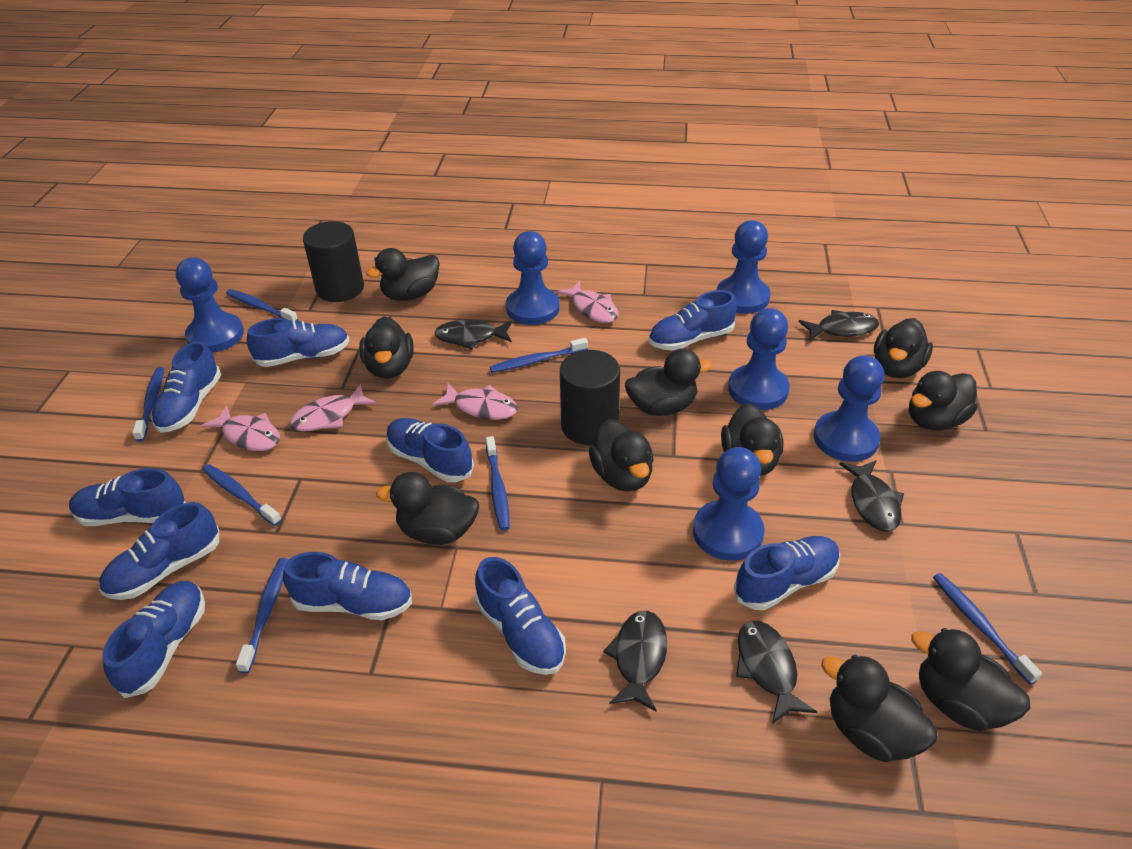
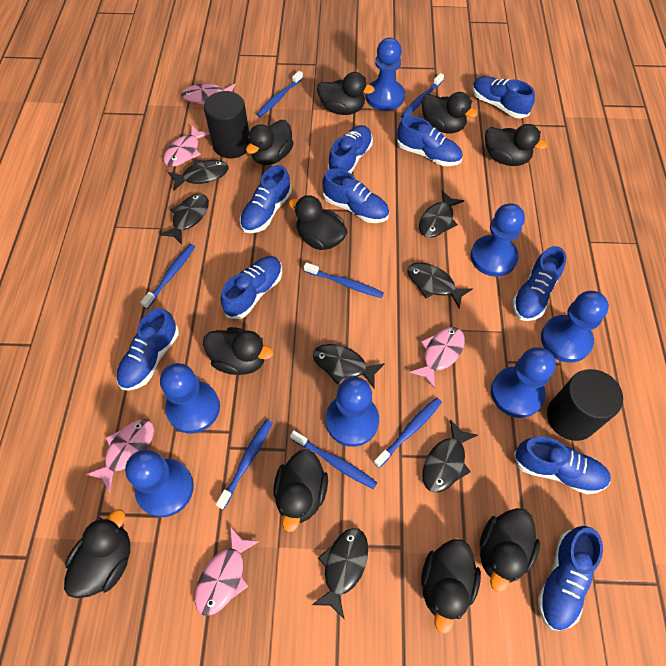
black fish: [434,320,512,349] [603,611,667,711] [736,621,817,724] [799,310,879,341] [839,460,904,532] = 5 -> [159,194,209,244] [168,160,229,191] [312,528,368,620] [313,344,385,389] [407,262,473,308] [419,190,464,238] [422,419,478,493] = 7
blue pawn: [176,258,244,353] [506,231,559,325] [693,447,765,561] [717,220,770,314] [728,308,790,410] [814,355,884,462] = 6 -> [125,450,194,517] [160,363,220,433] [326,377,379,447] [366,38,405,111] [471,203,525,277] [491,347,556,418] [541,291,609,363] = 7
pink fish: [201,405,280,451] [289,384,377,432] [432,383,518,420] [556,281,619,323] = 4 -> [86,419,154,492] [163,125,210,167] [181,84,236,105] [195,526,260,616] [409,327,465,389] = 5

